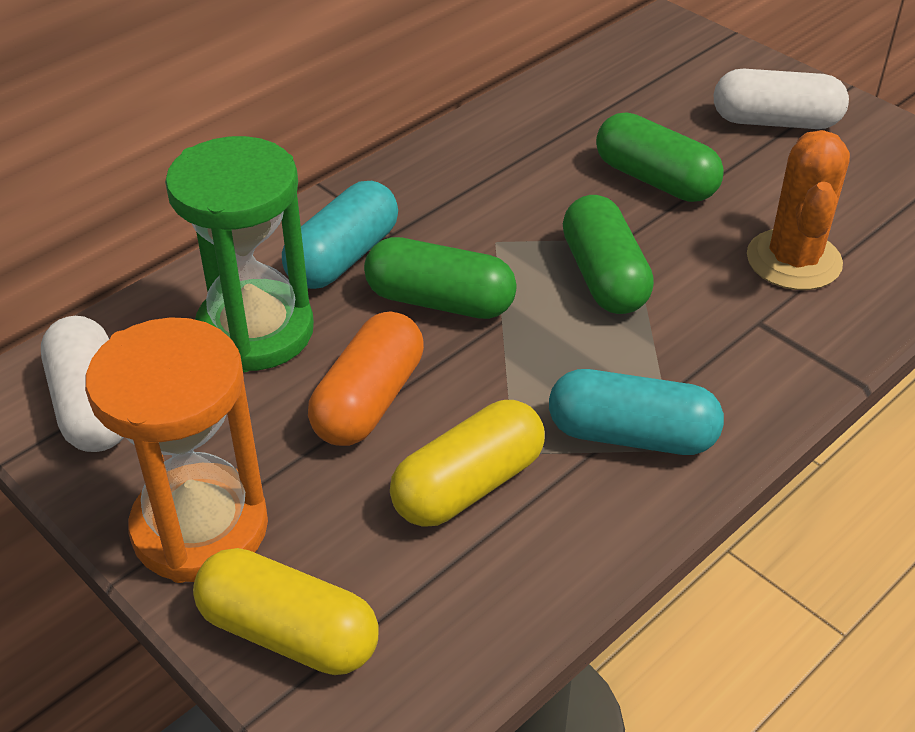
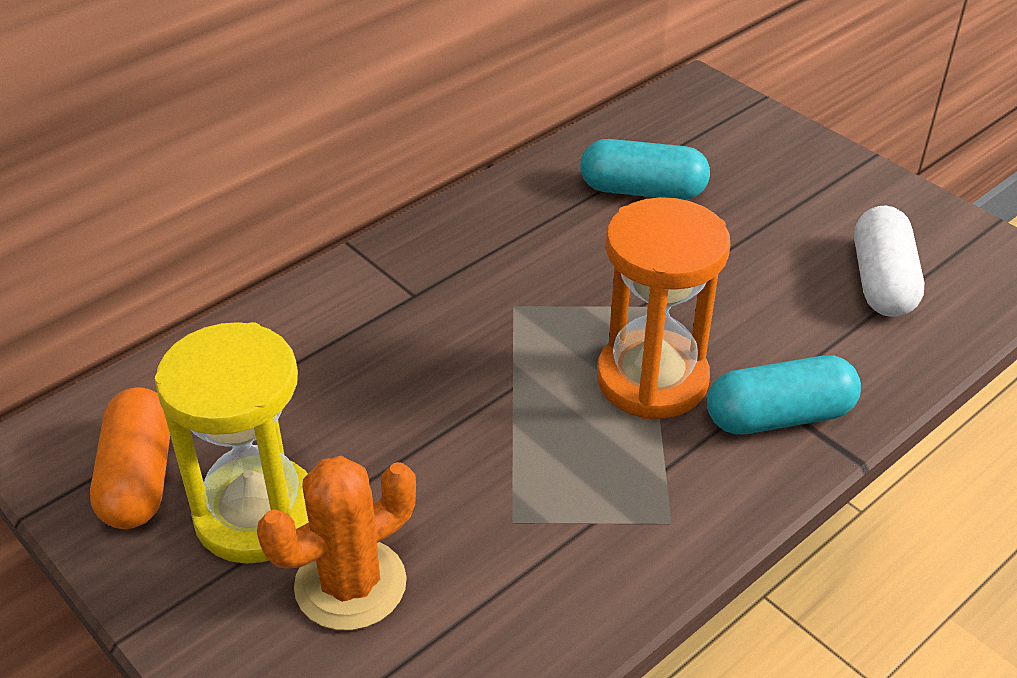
green capsule: [364,237,517,319] [563,195,654,314] [596,113,724,202] = 3 -> none = 0
green hourglass: [165,136,314,372] = 1 -> none = 0
white capsule: [41,316,124,452] [714,69,849,129] = 2 -> [854,206,924,317] = 1
yellow capsule: [193,548,379,675] [390,400,545,527] = 2 -> none = 0
yellow hourglass: none = 0 -> [155,322,309,564] = 1

